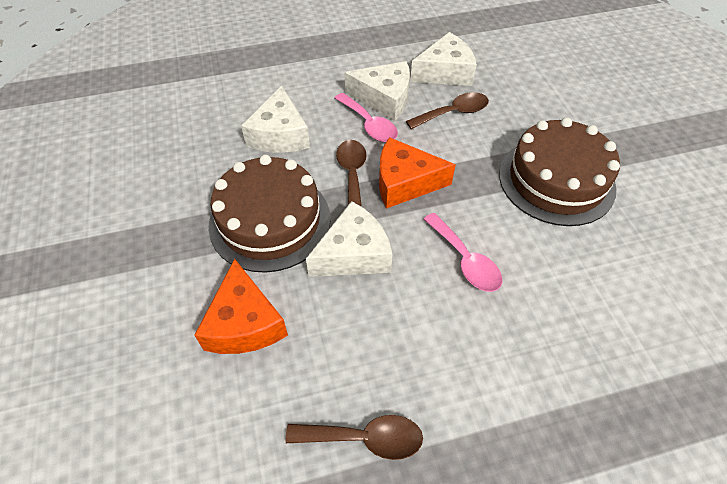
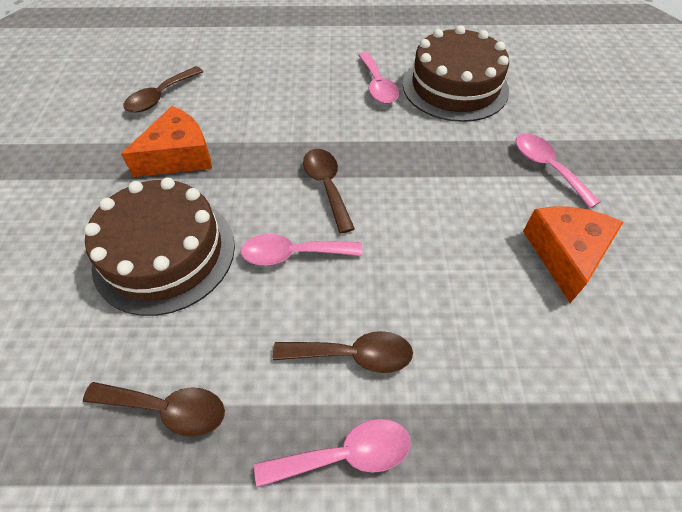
brown spoon: [285,415,423,460] [336,140,367,207] [406,92,489,129] = 3 -> [83,382,225,437] [123,66,203,112] [273,331,413,373] [303,149,355,233] = 4
pink spoon: [335,93,398,142] [424,213,502,292] = 2 -> [240,234,363,265] [254,419,411,488] [358,52,399,104] [515,133,601,208] = 4
white cheese: [241,86,310,153] [306,201,392,277] [344,61,410,121] [410,32,477,86] = 4 -> none = 0

